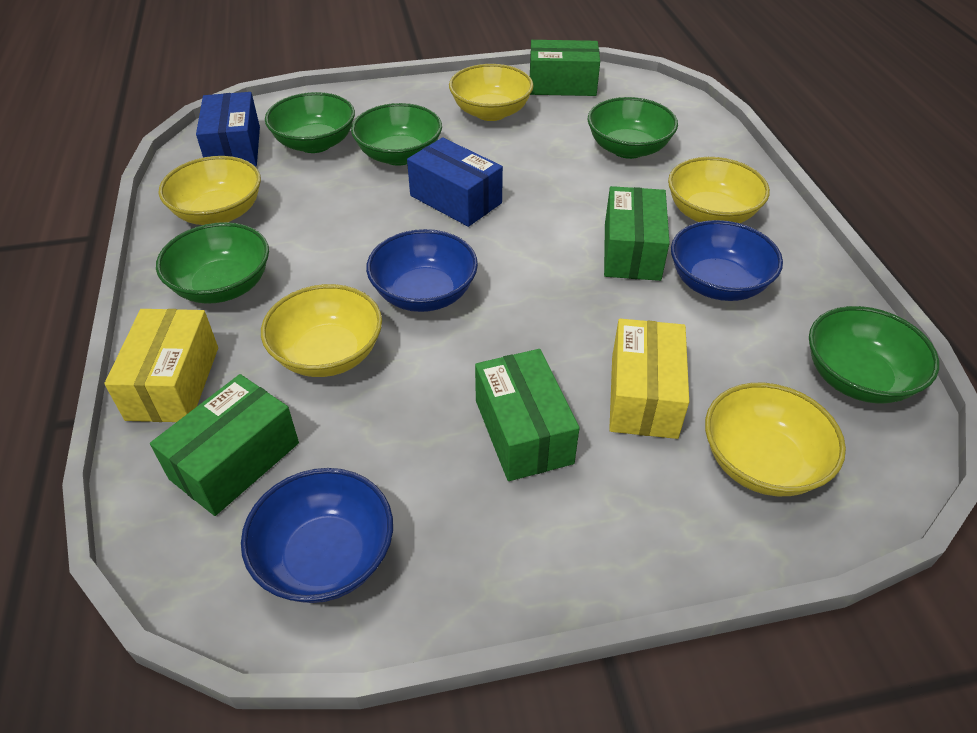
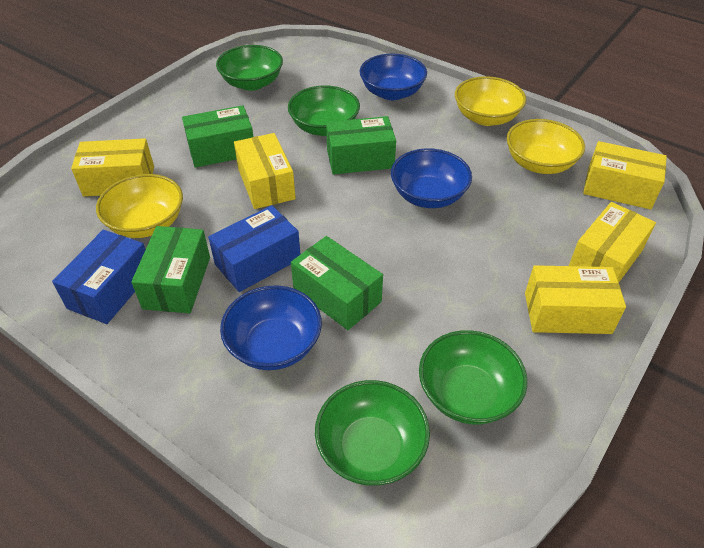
green bowl: [156,222,269,304] [265,92,355,153] [351,103,442,166] [588,97,678,159] [809,306,939,404] = 5 -> [216,45,283,91] [288,85,360,136] [315,380,430,486] [419,330,527,425] = 4
yellow bowl: [159,156,261,225] [261,284,382,377] [449,64,534,121] [668,157,770,223] [705,383,846,496] = 5 -> [96,174,183,238] [455,76,526,126] [507,119,585,174] = 3
yellow box: [104,309,218,422] [609,319,689,439] = 2 -> [71,138,154,197] [234,133,296,209] [525,265,626,334] [569,202,656,283] [583,141,667,210] = 5

